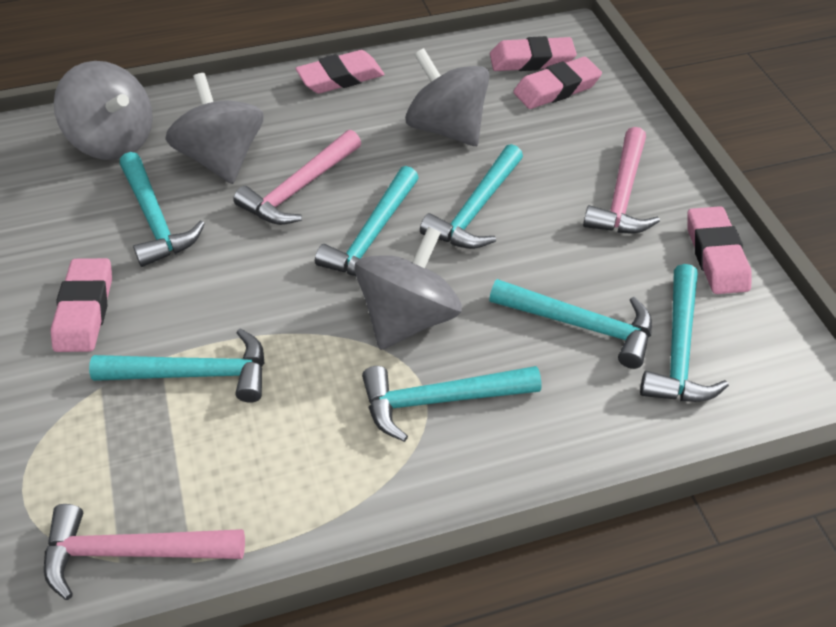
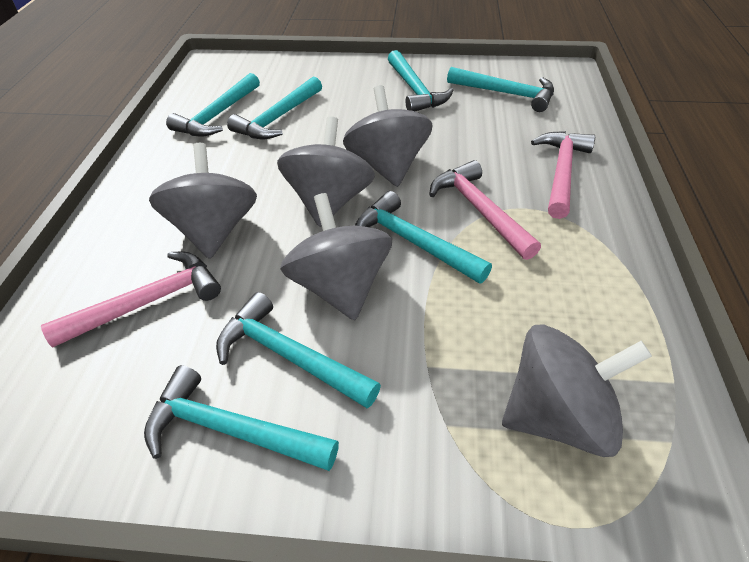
grey spinning top: [54,61,153,160] [165,73,264,184] [354,227,462,350] [405,48,490,146] = 4 -> [149,143,257,259] [277,116,375,227] [280,193,392,320] [343,85,433,187] [502,324,652,457] = 5
pink eraser: [51,258,112,352] [295,50,385,94] [490,36,577,71] [513,57,602,109] [687,206,752,294] = 5 -> none = 0

